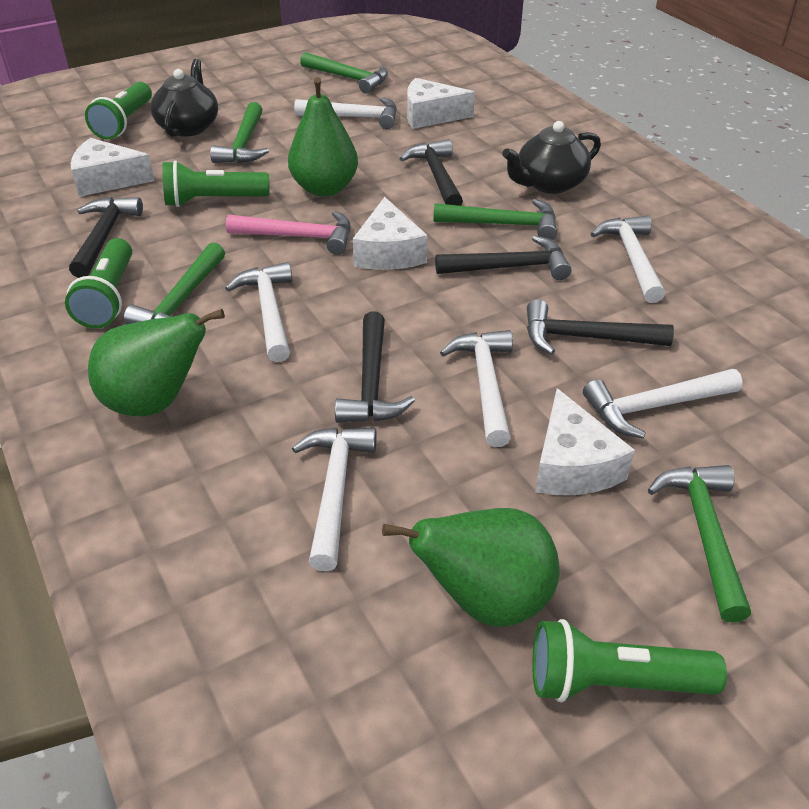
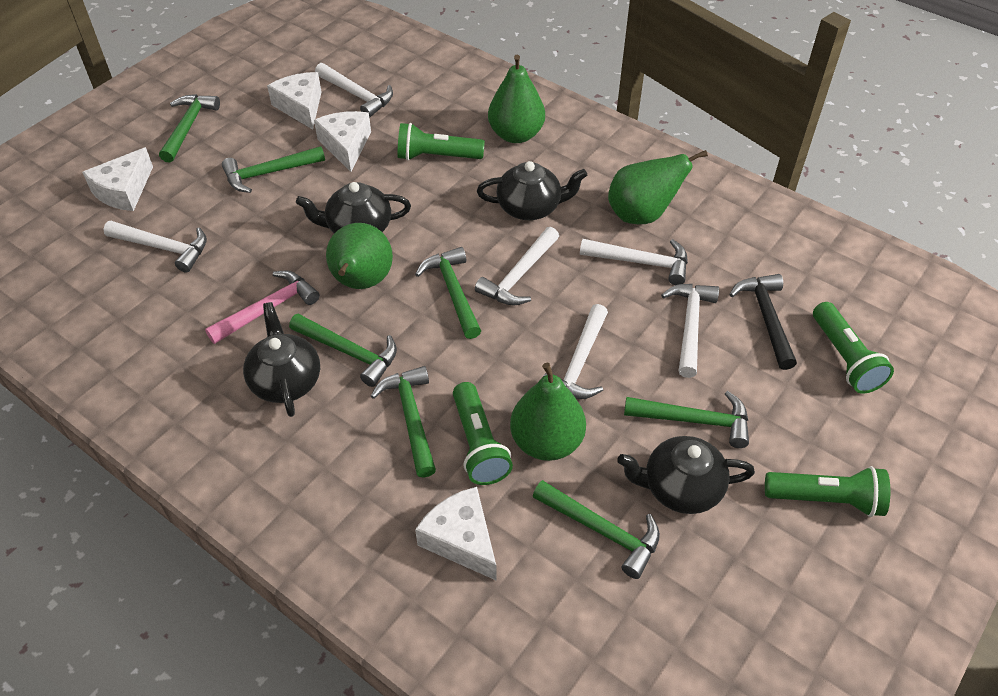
black hammer: [69,197,143,278] [335,312,415,423] [399,139,463,206] [435,235,571,280] [527,299,674,355] = 5 -> [729,274,797,370] = 1
black teapot: [151,59,218,137] [502,121,601,194] = 2 -> [243,302,320,417] [296,182,411,234] [477,161,587,220] [617,436,755,514] = 4
green hammer: [124,242,225,324] [210,102,269,163] [300,52,388,93] [433,199,557,240] [648,465,751,622] = 5 -> [159,94,220,163] [222,146,325,193] [289,314,397,387] [371,366,436,478] [415,247,481,339] [533,480,660,579] [624,391,749,448] = 7
green pear: [88,309,225,416] [288,77,358,196] [382,508,560,627] = 3 -> [326,223,393,289] [488,54,545,143] [510,363,586,461] [608,150,708,224] = 4

